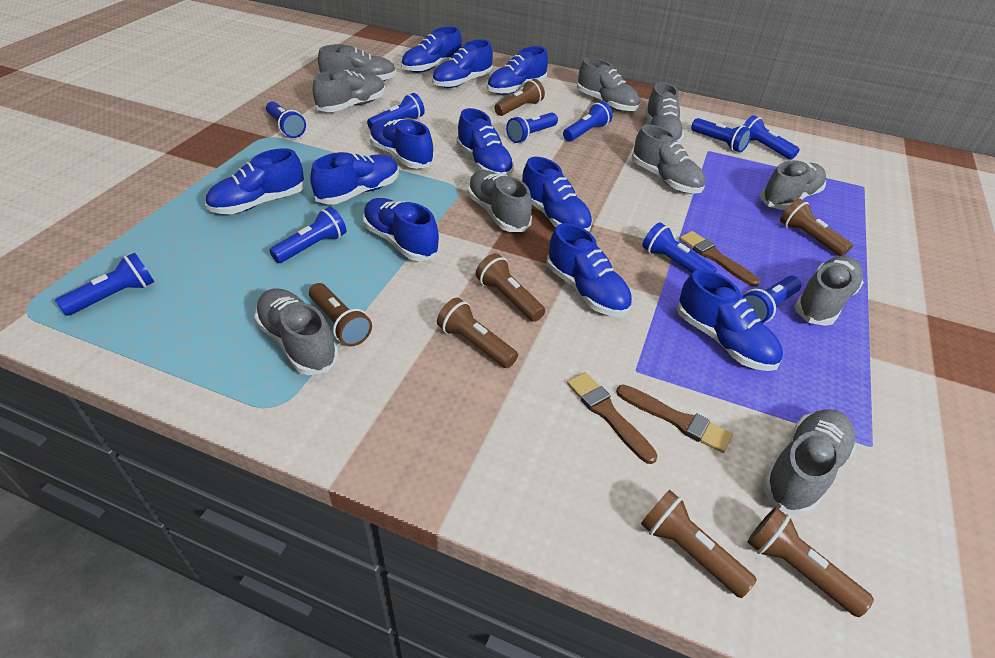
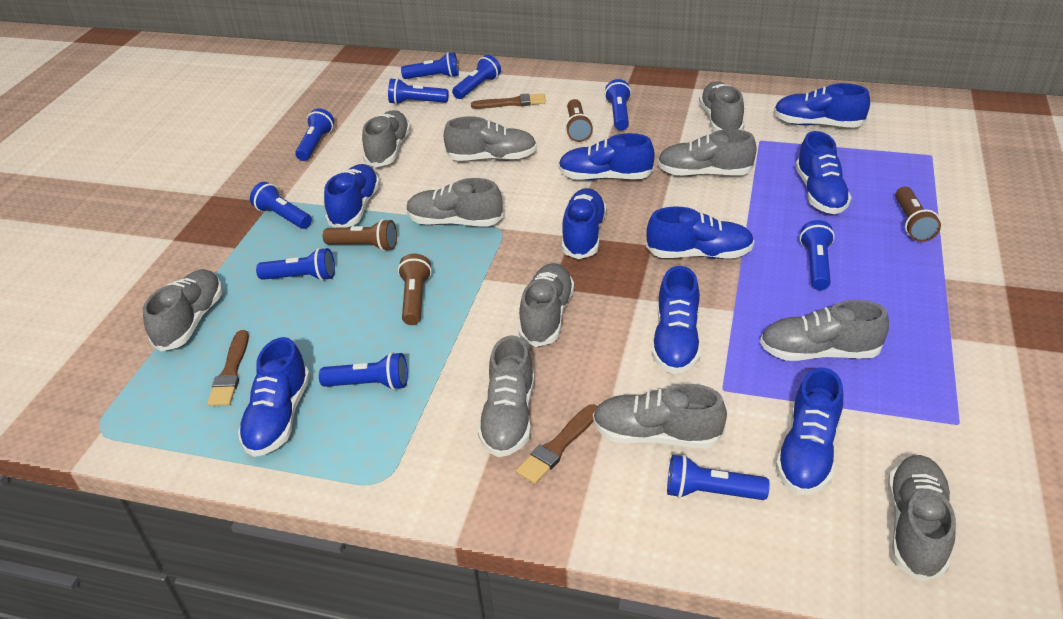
blue shoe: [205,148,304,214] [310,152,399,205] [363,198,440,261] [369,119,434,169] [401,26,462,73] [432,40,493,88] [457,108,514,176] [487,46,548,95] [522,157,593,232] [547,223,632,317] [677,269,783,371] = 11 -> [238,337,310,457] [324,164,380,228] [558,133,655,180] [562,188,606,259] [646,207,754,259] [652,266,701,374] [774,83,870,128] [776,367,843,494] [795,131,852,214] = 9
brown flashlight: [309,283,372,346] [437,298,518,368] [476,253,545,322] [494,79,545,116] [641,490,757,598] [747,507,874,617] [780,199,853,256] = 7 -> [323,219,397,251] [398,254,432,325] [565,99,593,142] [895,187,941,242] = 4
grey shoe: [254,288,339,375] [313,69,386,112] [318,44,396,81] [467,170,532,232] [577,57,640,112] [632,125,705,193] [645,82,684,143] [760,160,826,210] [762,409,856,516] [794,256,864,326] = 10 -> [143,269,223,351] [362,110,411,167] [406,178,504,227] [444,116,537,161] [478,335,535,457] [519,263,575,347] [593,384,727,448] [657,129,757,176] [699,82,745,132] [760,300,889,361] [888,455,956,582] = 11

